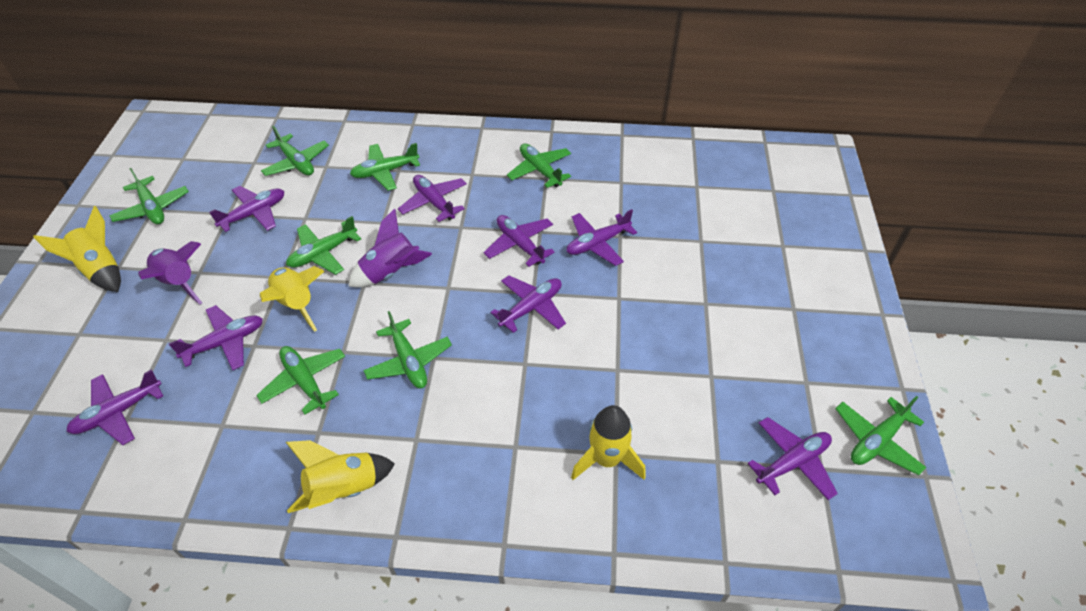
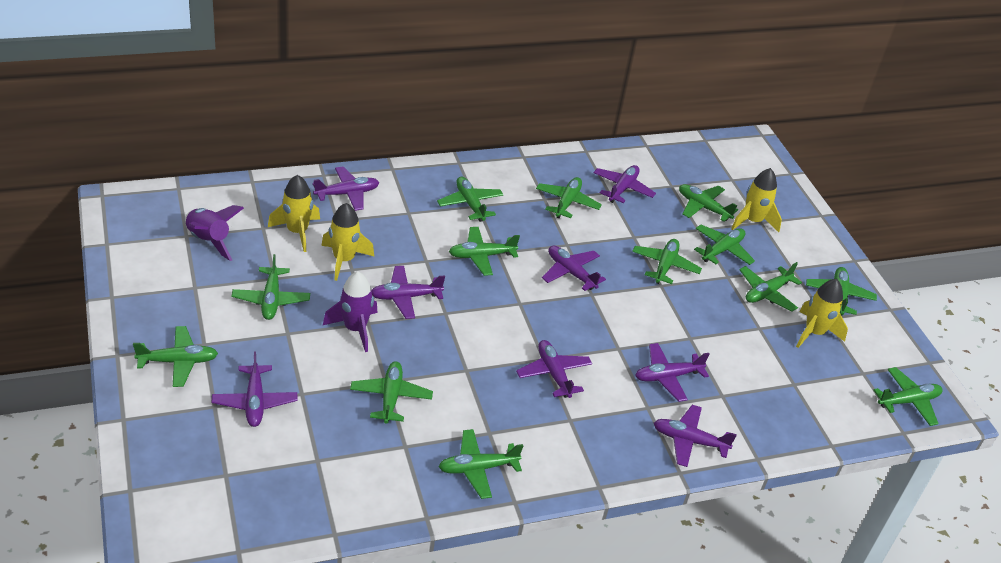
green plane: [109,168,189,224] [256,346,345,414] [261,126,329,176] [286,216,361,275] [350,143,420,191] [363,311,452,388] [507,143,571,188] [835,396,926,475] = 8 -> [133,326,218,387] [232,254,310,320] [350,361,433,424] [437,177,504,222] [439,429,523,499] [449,227,520,276] [536,177,602,218] [632,239,702,284] [679,184,738,222] [694,225,755,265] [739,262,802,311] [806,267,877,315] [874,367,943,426] = 13

